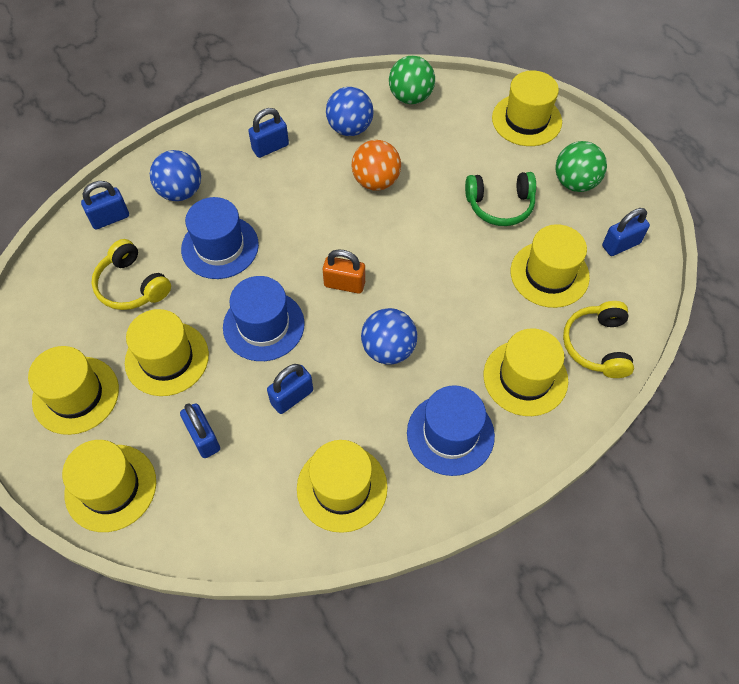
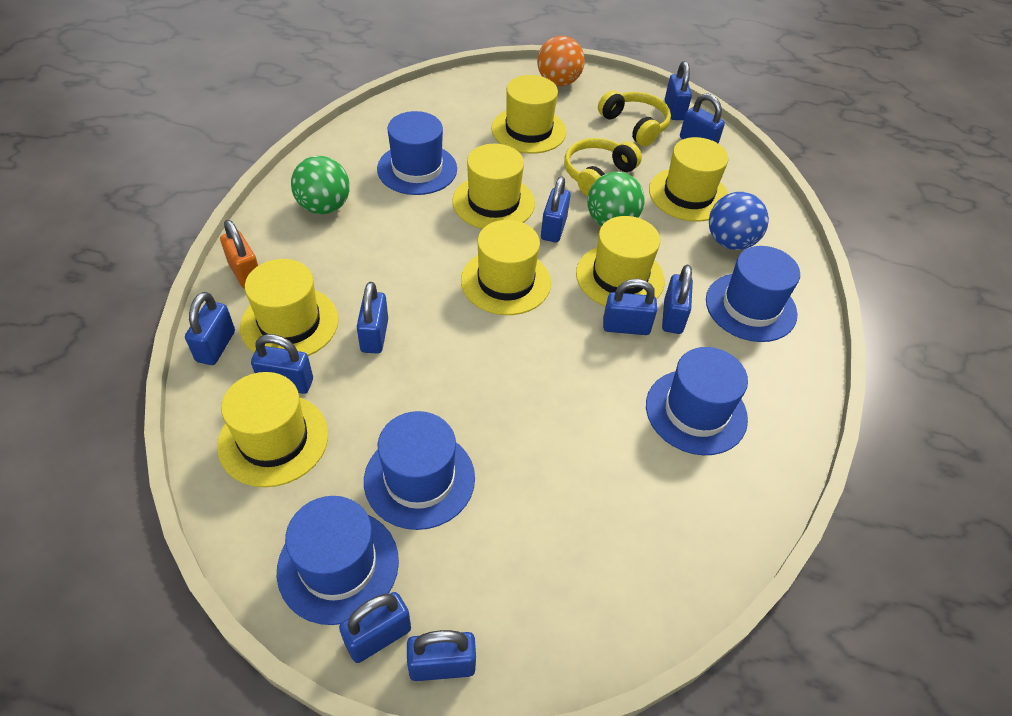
blue ball: [150,150,201,201] [326,87,374,136] [361,308,418,365] = 3 -> [709,192,769,250] = 1
blue hat: [181,197,259,279] [223,276,305,361] [407,385,495,476] = 3 -> [277,496,399,625] [364,411,475,530] [377,111,457,195] [646,347,748,455] [706,246,800,342] = 5
blue padlock: [81,181,129,229] [180,403,220,458] [248,108,289,158] [267,364,313,414] [602,208,650,256] = 5 -> [185,292,235,365] [251,334,313,394] [339,592,411,663] [357,282,388,354] [407,630,476,681] [541,176,570,242] [603,279,657,335] [662,265,693,334] [665,61,692,120] [680,93,725,144] = 10
green headphones: [465,172,536,226] = 1 -> none = 0

